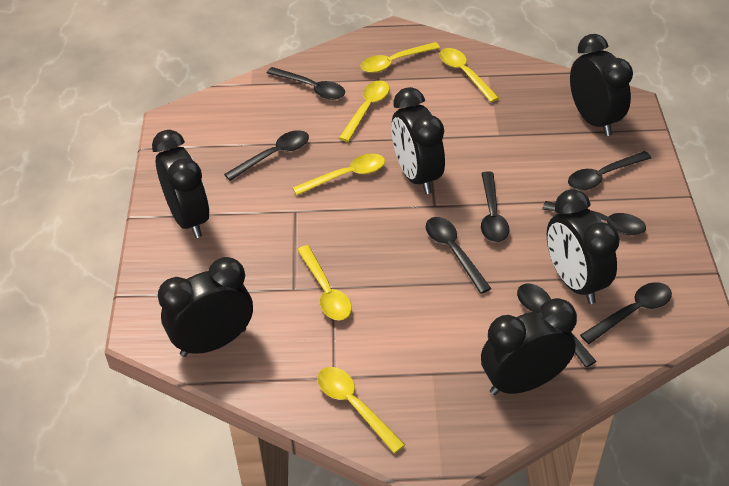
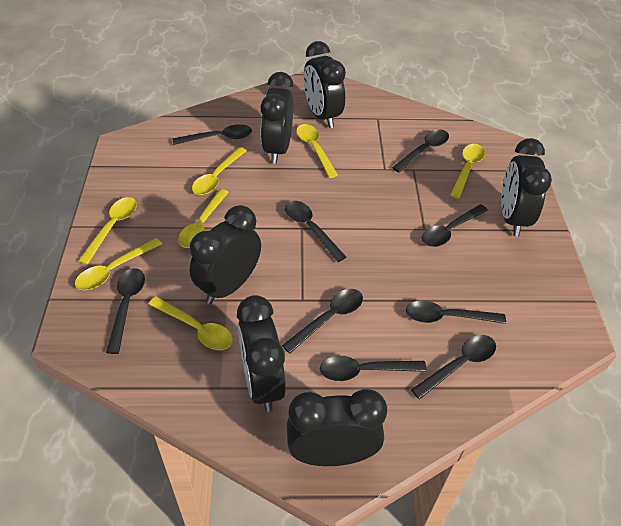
black spoon: [224,130,309,181] [267,67,345,100] [426,217,492,294] [481,171,509,242] [517,284,596,367] [542,201,646,235] [568,151,651,190] [580,282,672,344] = 8 -> [106,268,145,354] [173,124,252,145] [282,289,363,354] [285,201,346,262] [320,356,427,381] [392,129,449,173] [406,300,506,324] [411,335,496,399] [422,204,488,247] = 9
yellow spoon: [293,153,385,195] [297,245,352,320] [317,367,405,454] [339,80,390,142] [360,42,440,73] [439,48,499,102] = 6 -> [75,238,162,290] [78,197,137,265] [148,296,233,350] [178,189,229,248] [192,147,247,195] [296,124,338,178] [450,144,485,199] = 7

